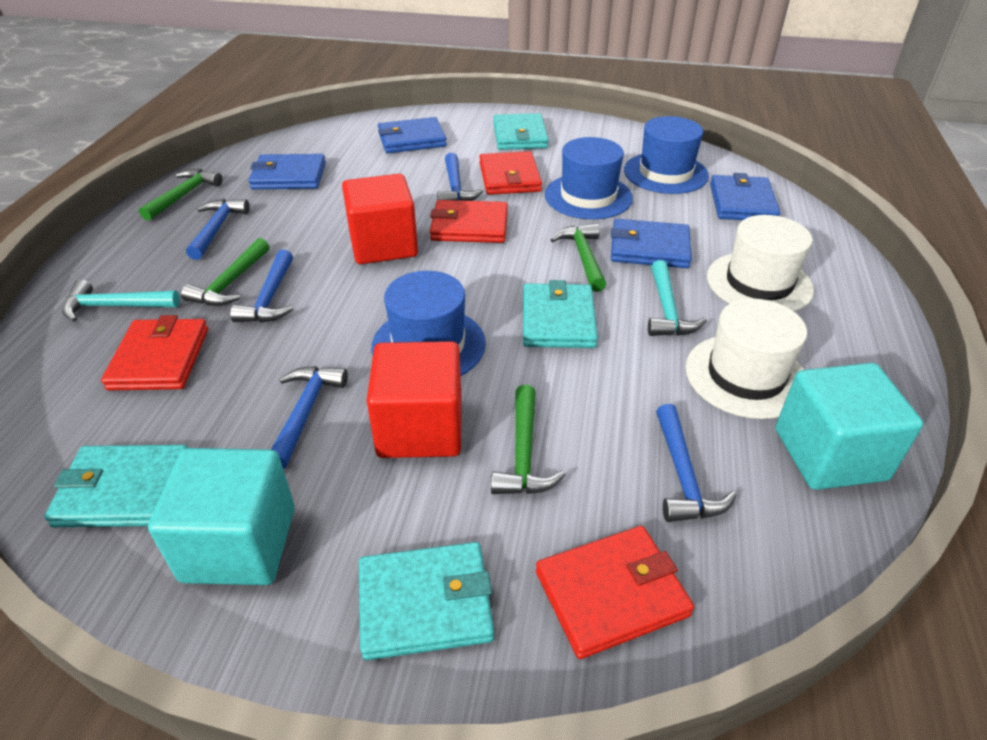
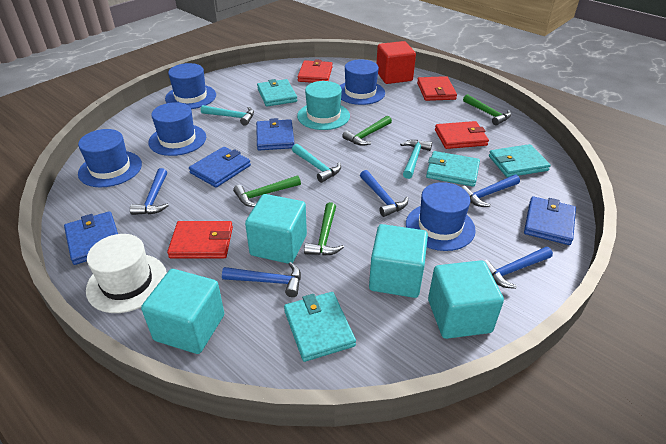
blue hat: [371,271,486,376] [545,137,633,219] [624,116,709,194] = 3 -> [78,129,142,187] [148,102,206,156] [165,63,216,109] [340,59,385,105] [406,182,476,251] = 5
red cube: [342,174,418,264] [366,341,462,458] = 2 -> [376,41,416,84] = 1
turquoise cube: [148,448,295,585] [775,363,923,490] = 2 -> [141,269,224,354] [245,194,307,264] [369,224,428,298] [428,260,504,339] = 4
turquoise hammer: [62,280,180,322] [648,260,707,336] = 2 -> [201,105,254,126] [292,144,341,183] [400,140,432,179] = 3
turquoise hat: none = 0 -> [297,81,350,130] = 1
white hat: [685,299,807,419] [707,215,814,312] = 2 -> [86,234,167,313] = 1

